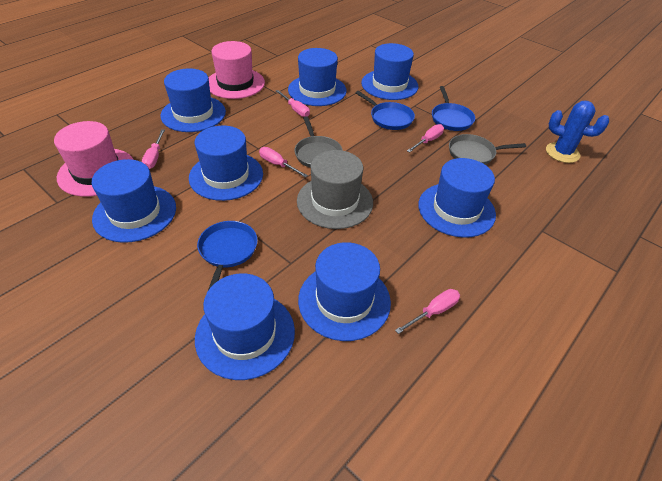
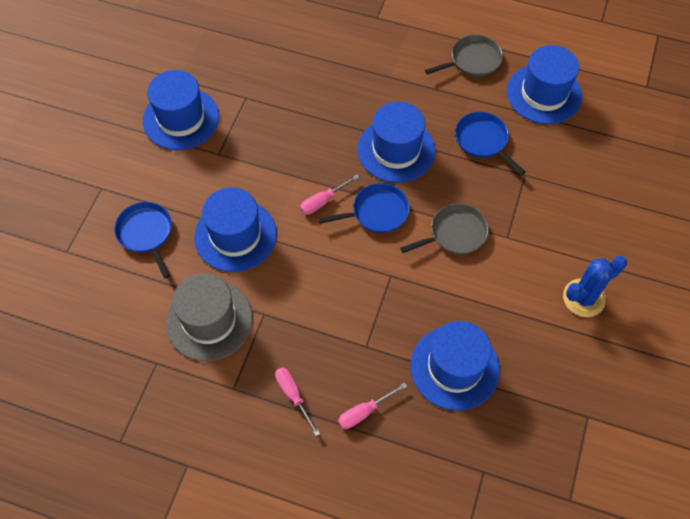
blue hat: [92,159,176,243] [160,68,226,132] [189,125,263,201] [195,273,295,380] [288,48,347,106] [298,242,391,341] [361,43,418,100] [418,158,496,238] = 8 -> [143,70,219,150] [194,187,277,272] [357,101,435,183] [411,321,500,411] [507,45,582,124] = 5
pink hat: [54,121,134,197] [209,41,265,99] = 2 -> none = 0
pink screwdriver: [142,129,165,169] [259,147,308,177] [276,90,310,117] [395,289,460,334] [407,124,444,152] = 5 -> [275,367,320,436] [300,175,359,215] [338,383,408,429] = 3

